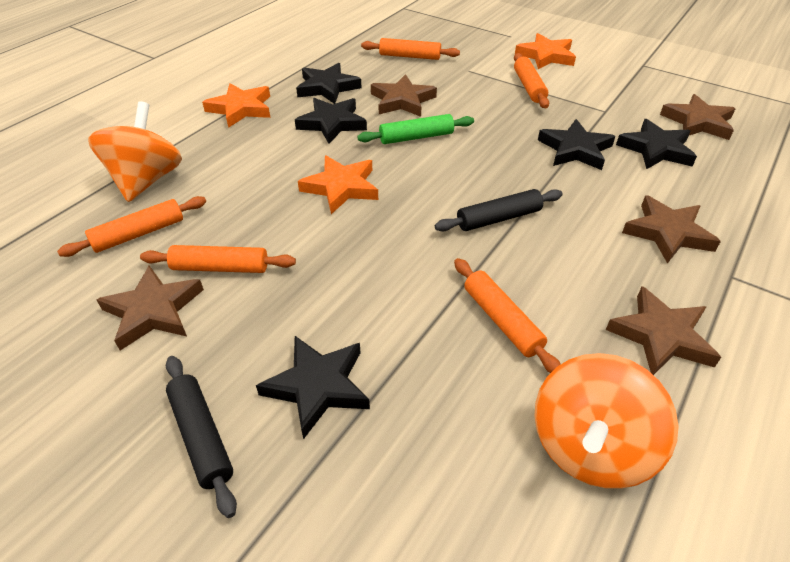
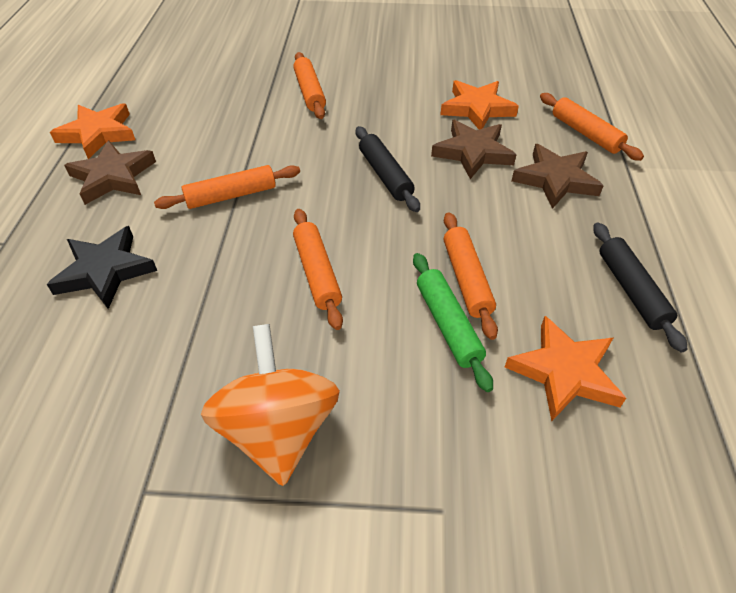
black star: [256,336,370,439] [295,98,367,144] [296,63,362,104] [538,119,615,170] [616,119,697,169] = 5 -> [47,226,157,309] = 1
brown star: [97,266,204,351] [371,74,437,117] [606,286,721,375] [622,195,721,264] [660,94,735,140] = 5 -> [64,140,156,205] [431,120,516,179] [511,144,604,209] = 3
orange spinning top: [88,101,182,202] [534,353,679,489] = 2 -> [201,324,340,486] = 1

